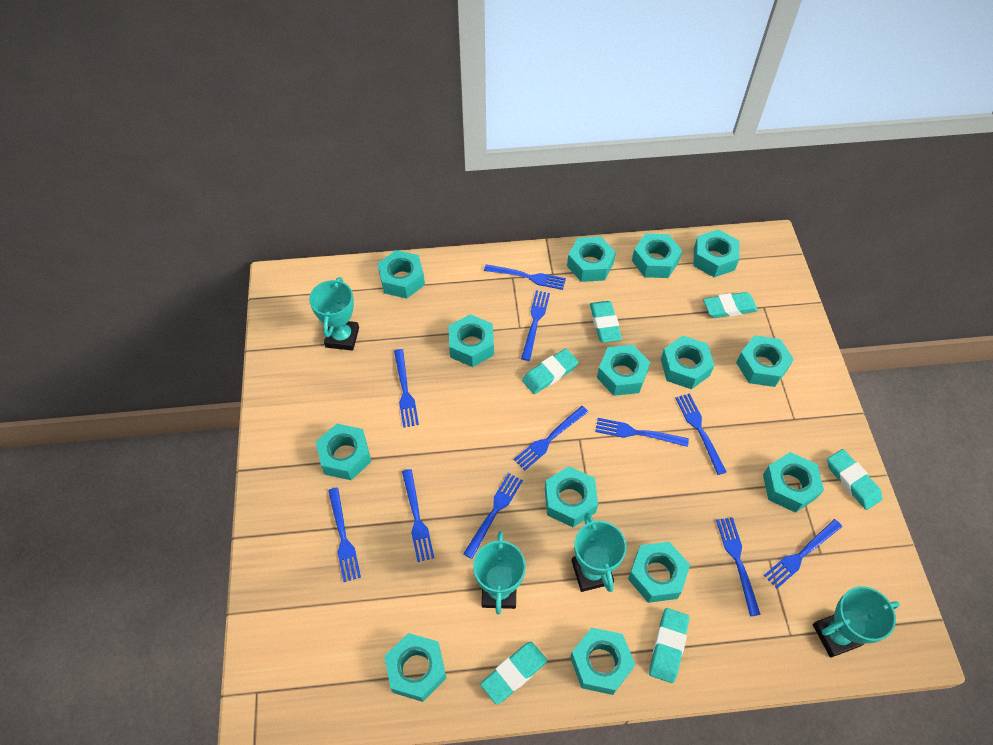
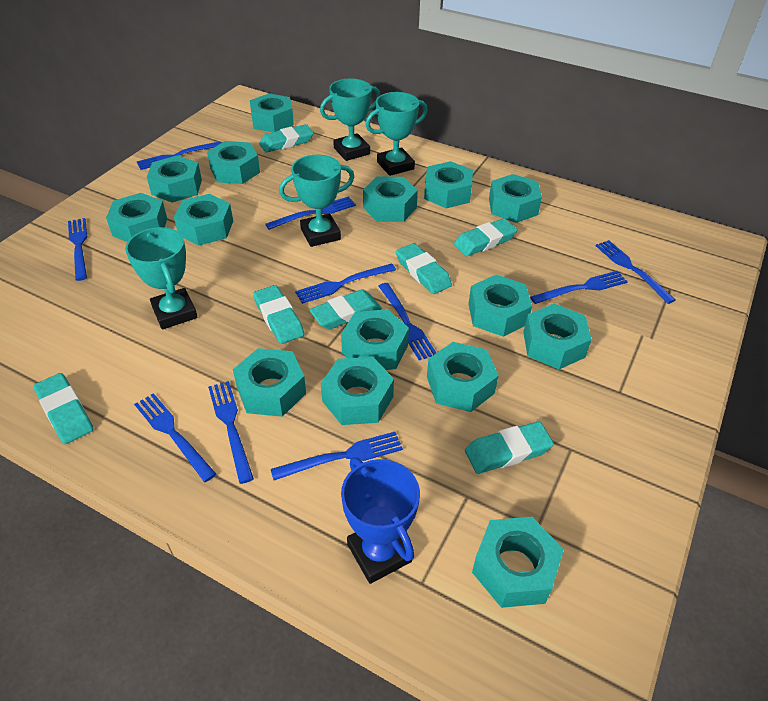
blue fork: [328,488,361,582] [394,349,419,428] [402,469,434,562] [463,473,523,559] [484,264,566,290] [514,406,588,470] [521,291,550,361] [595,418,689,447] [676,393,727,475] [716,517,761,616] [764,519,842,589] = 11 -> [68,218,87,281] [134,393,216,482] [136,141,221,170] [208,381,254,484] [265,196,356,230] [271,432,403,480] [295,263,396,304] [379,283,436,360] [530,271,628,304] [595,240,676,304] = 10
blue trophy: none = 0 -> [341,457,420,584] = 1
turquoise eraser: [480,642,547,704] [522,349,578,394] [590,301,622,343] [649,608,689,683] [703,292,758,318] [827,449,882,510] = 6 -> [33,373,93,444] [253,285,304,344] [259,124,314,153] [309,289,382,330] [396,243,452,294] [454,218,517,256] [465,421,554,474] = 7
turquoise nut: [316,424,371,480] [378,250,425,298] [385,633,447,702] [449,314,494,367] [545,466,598,527] [567,237,616,282] [570,628,635,695] [597,345,650,396] [628,542,690,603] [632,233,682,278] [661,336,715,389] [693,229,739,277] [736,335,794,387] [763,452,824,513] = 14 -> [106,193,167,242] [147,155,202,203] [174,194,233,245] [207,141,260,184] [233,348,306,417] [250,93,294,132] [321,357,394,425] [341,309,409,370] [363,176,418,222] [424,161,473,208] [427,342,499,412] [468,275,532,337] [472,517,564,608] [489,174,542,223] [523,304,592,369] = 15

